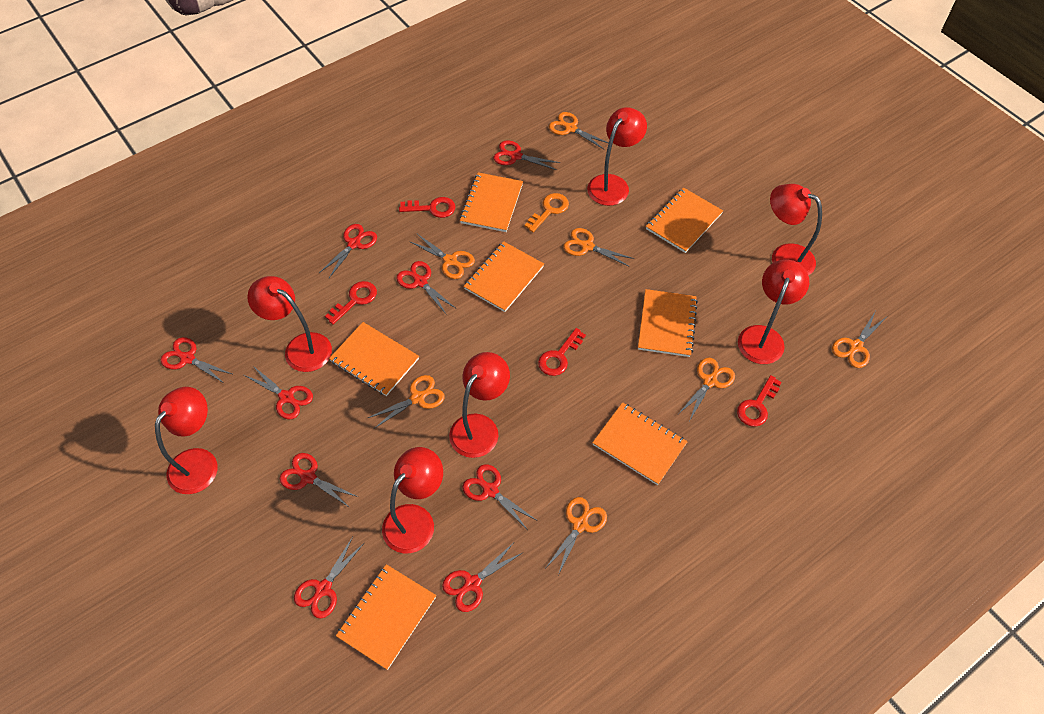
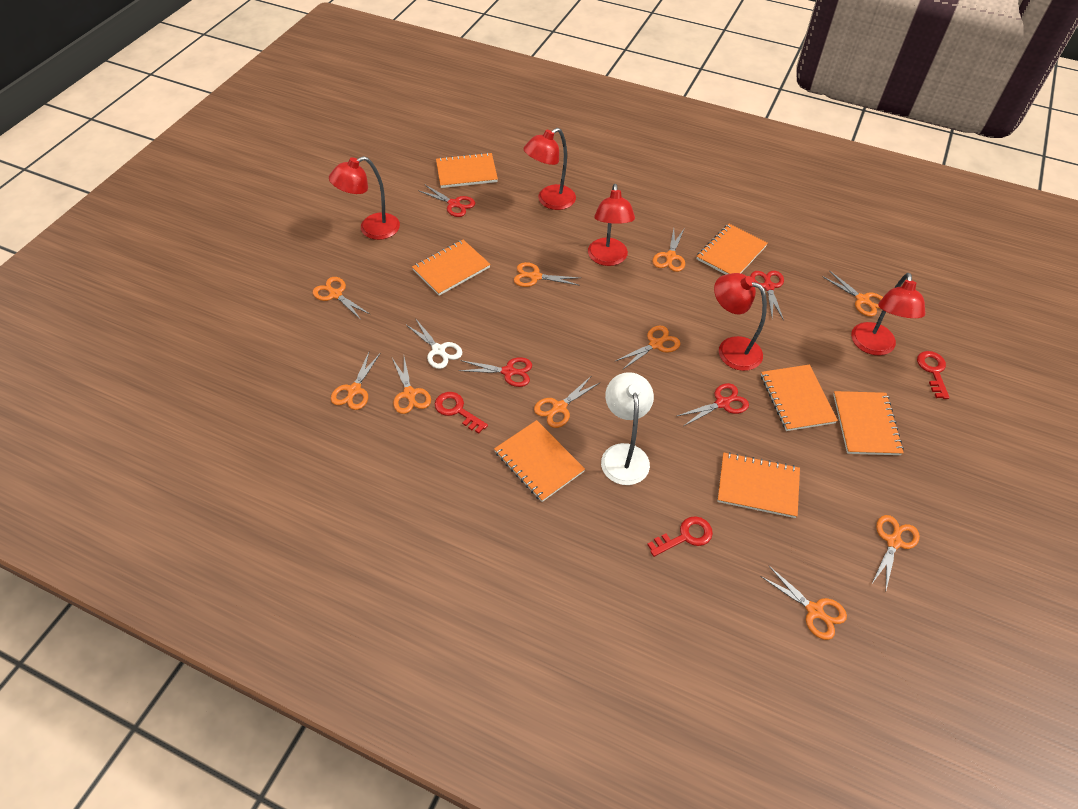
orange key: [525,193,569,232] = 1 -> none = 0
orange scissors: [368,375,445,429] [409,234,475,279] [546,497,607,575] [549,112,609,150] [563,228,634,267] [678,358,735,420] [832,312,886,368] = 7 -> [313,277,371,320] [331,352,380,410] [392,357,431,414] [514,262,580,287] [534,376,601,428] [614,326,681,370] [652,229,685,272] [760,566,847,640] [822,270,883,317] [871,515,920,590] = 10
red key: [325,281,377,325] [399,197,455,218] [538,328,586,376] [737,375,782,427] = 4 -> [435,392,488,434] [647,516,713,557] [917,351,950,399] = 3
red lamp: [155,387,218,494] [247,276,332,372] [382,447,443,553] [449,352,510,458] [587,107,647,206] [738,259,809,364] [770,184,822,276] = 7 -> [329,156,400,240] [523,128,576,210] [588,184,635,266] [714,273,767,371] [851,273,925,355] = 5
red scissors: [161,337,232,384] [244,365,313,419] [280,453,358,508] [294,537,365,618] [319,224,377,278] [397,261,455,315] [442,543,524,612] [462,464,538,530] [493,140,560,170] = 9 -> [418,184,475,217] [458,357,532,387] [677,383,749,426] [750,271,784,320] = 4
white lamp: none = 0 -> [601,372,654,485] = 1
white scissors: none = 0 -> [405,318,462,369] = 1

